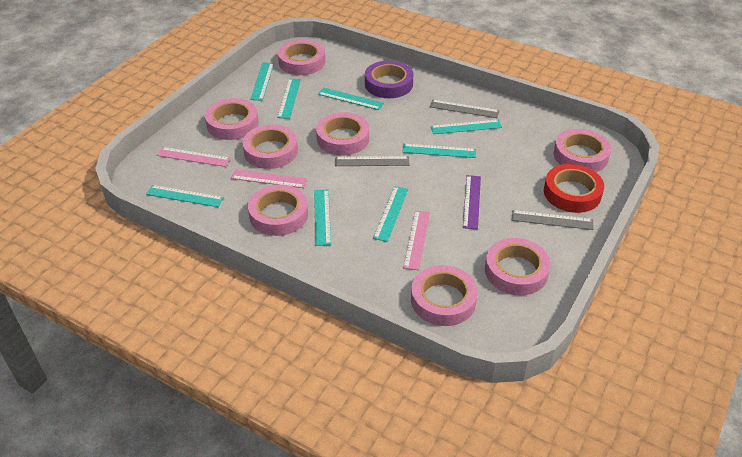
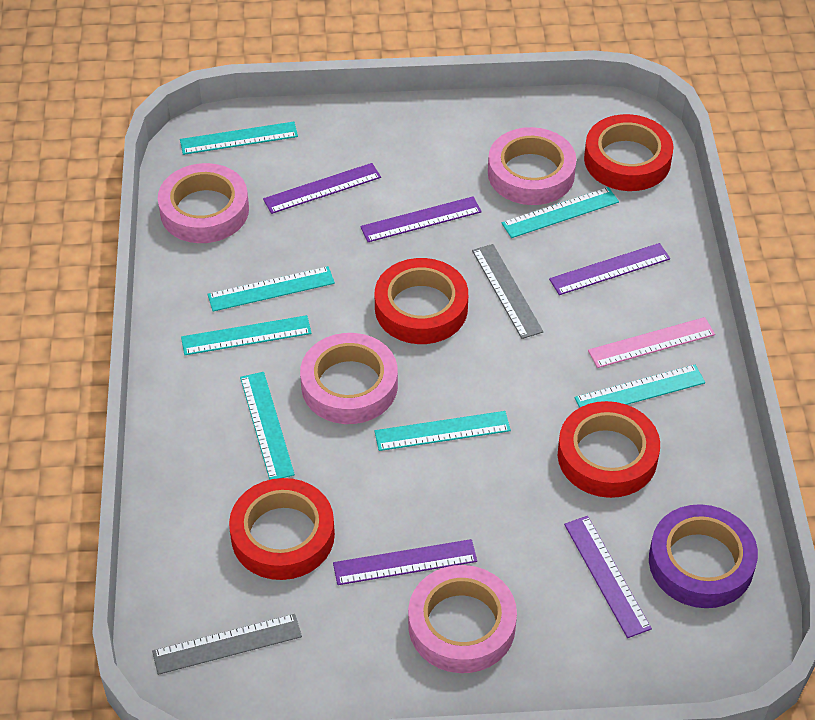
grey ruler: [335,156,409,166] [430,100,499,118] [512,210,594,230] = 3 -> [152,614,302,675] [472,244,543,339] = 2
pink ruler: [157,147,231,167] [231,169,308,188] [403,210,430,270] = 3 -> [588,317,715,368] = 1
pink tape: [205,98,259,140] [242,124,298,169] [248,185,308,236] [278,39,325,75] [316,112,369,155] [411,265,478,326] [485,238,551,295] [554,129,611,172] = 8 -> [158,163,249,243] [300,333,398,424] [408,565,517,673] [488,127,577,205] = 4
purple ruler: [463,175,481,230] = 1 -> [263,163,381,214] [333,539,477,585] [360,196,482,242] [549,243,670,295] [564,516,652,638] = 5
red tape: [544,164,604,213] = 1 -> [229,478,335,580] [375,258,468,344] [558,401,660,498] [584,114,674,191] = 4
turquoise ruler: [146,185,224,207] [250,63,274,101] [277,79,301,119] [314,190,331,246] [318,87,384,110] [373,186,408,242] [403,144,476,158] [431,119,502,134] = 8 -> [180,122,298,155] [181,315,312,355] [207,266,335,312] [240,372,295,480] [374,411,511,451] [502,187,619,238] [575,365,705,408] = 7

